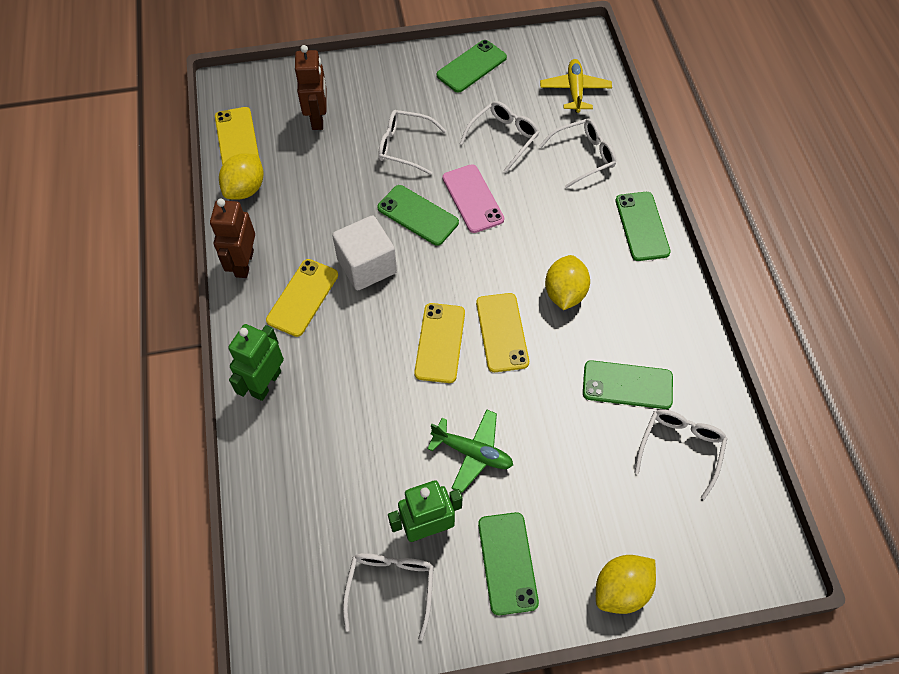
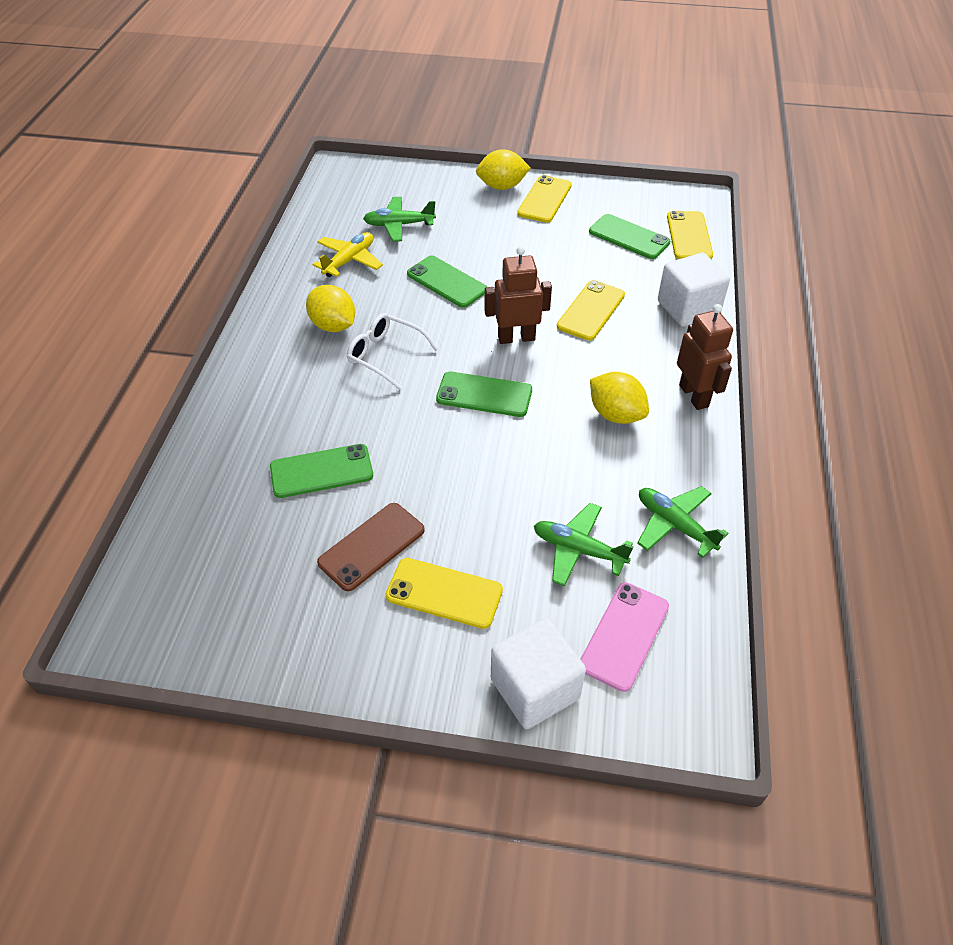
brown phone: none = 0 -> [317,503,425,591] = 1
green phone: [377,185,459,246] [437,40,507,93] [478,512,539,615] [583,360,673,409] [616,192,671,261] = 5 -> [270,444,373,498] [407,256,487,308] [436,371,532,417] [589,214,670,259] = 4
green plane: [427,409,513,493] = 1 -> [363,197,436,242] [534,503,634,586] [637,486,729,558] = 3
green robot: [228,324,284,401] [388,480,462,542] = 2 -> none = 0
white cube: [332,215,397,290] = 1 -> [491,618,586,729] [658,253,730,327] = 2
white glasses: [343,553,434,641] [378,110,446,175] [460,101,539,172] [539,119,616,188] [634,409,727,500] = 5 -> [347,313,438,390] = 1

